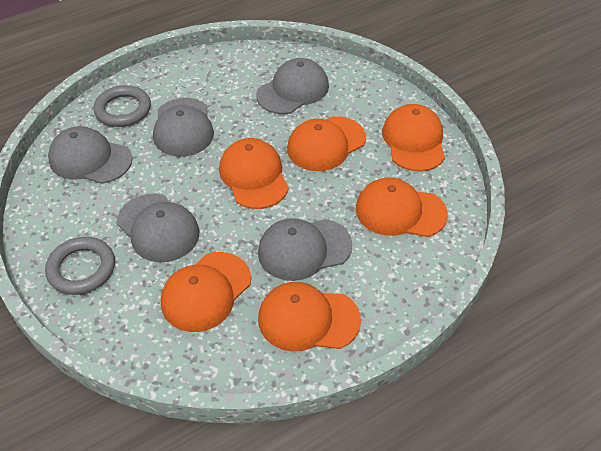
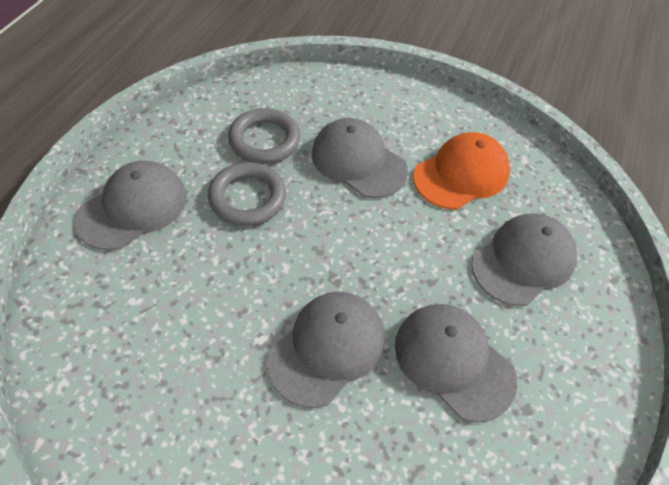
orange cap: [161,252,251,332] [219,138,289,209] [258,282,361,352] [287,116,366,171] [356,177,448,237] [382,104,445,171] = 6 -> [413,132,510,209] = 1

